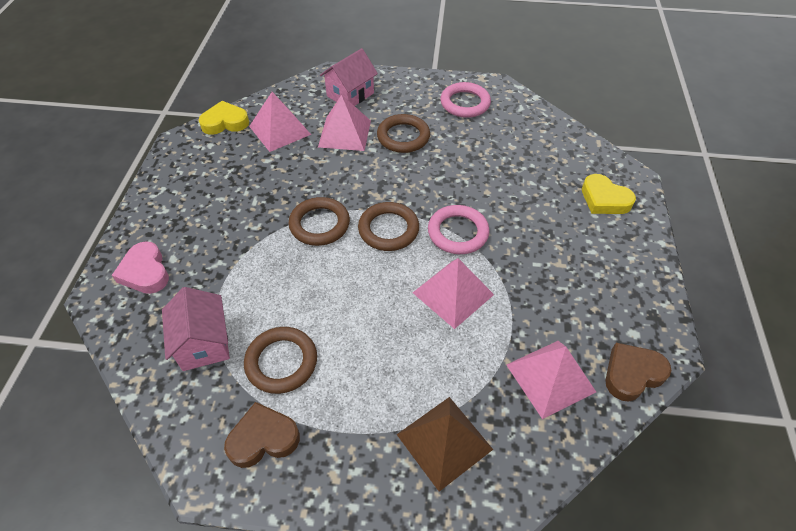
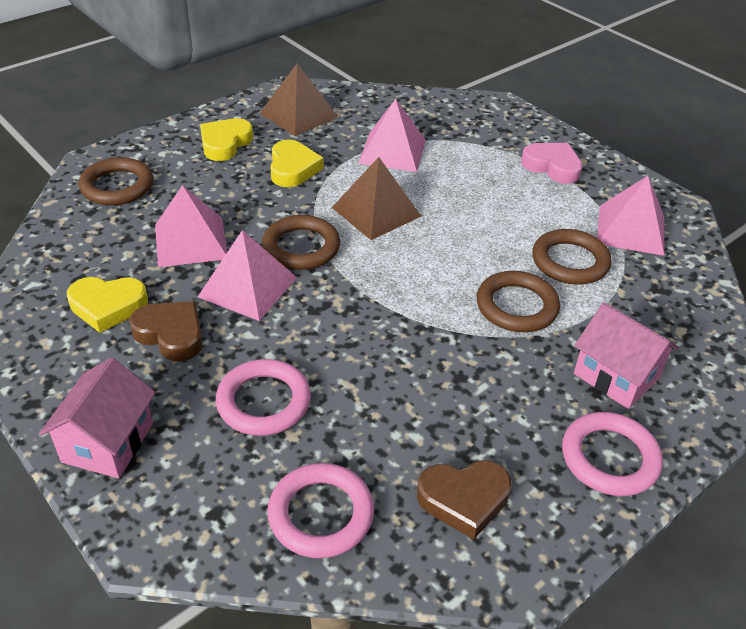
brown pyramid: [396,397,493,492] = 1 -> [260,63,338,136] [332,157,421,240] = 2
pink ring: [428,205,490,254] [440,82,491,118] = 2 -> [215,359,311,436] [267,463,374,558] [562,412,663,496] = 3
yellow heart: [199,101,249,135] [582,174,636,214] = 2 -> [67,277,148,333] [200,118,253,161] [270,140,323,187] = 3

